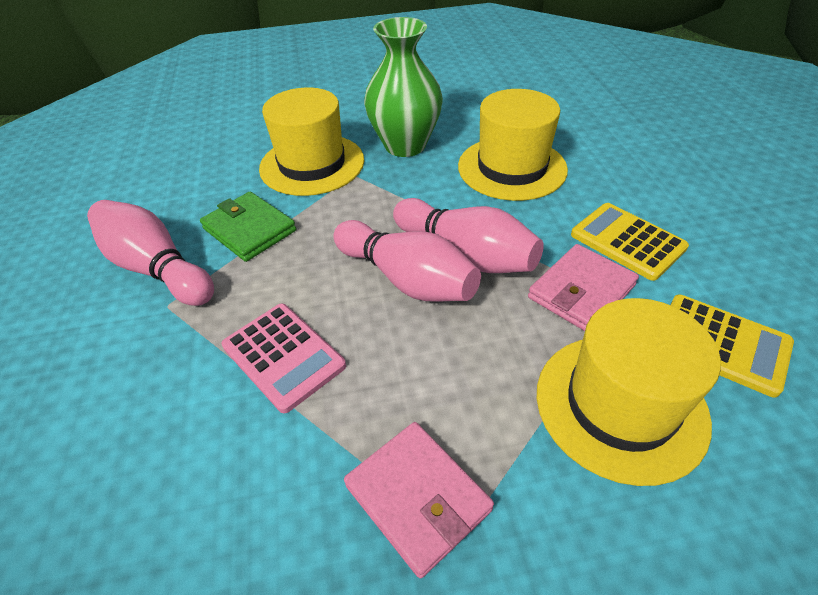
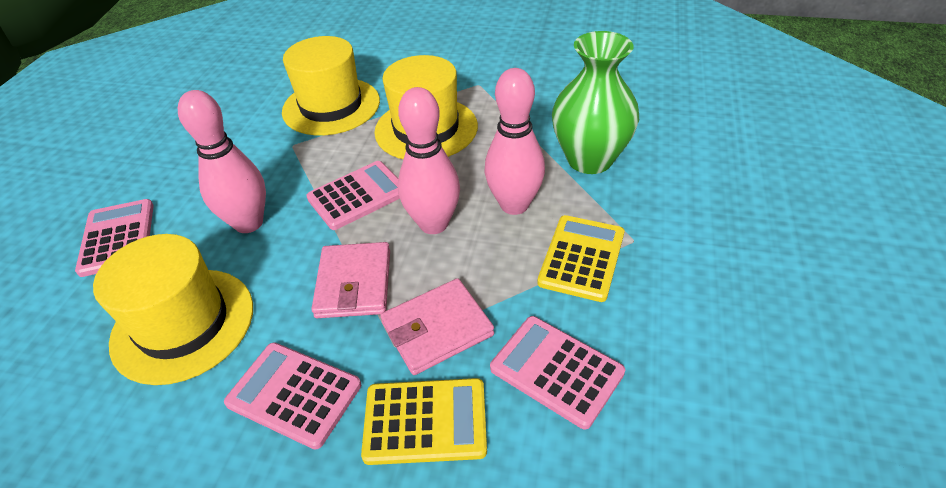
green wallet: [200,192,296,262] = 1 -> none = 0
pink calculator: [222,304,346,413] = 1 -> [75,199,154,277] [224,342,361,450] [306,161,400,230] [490,316,625,429] = 4

